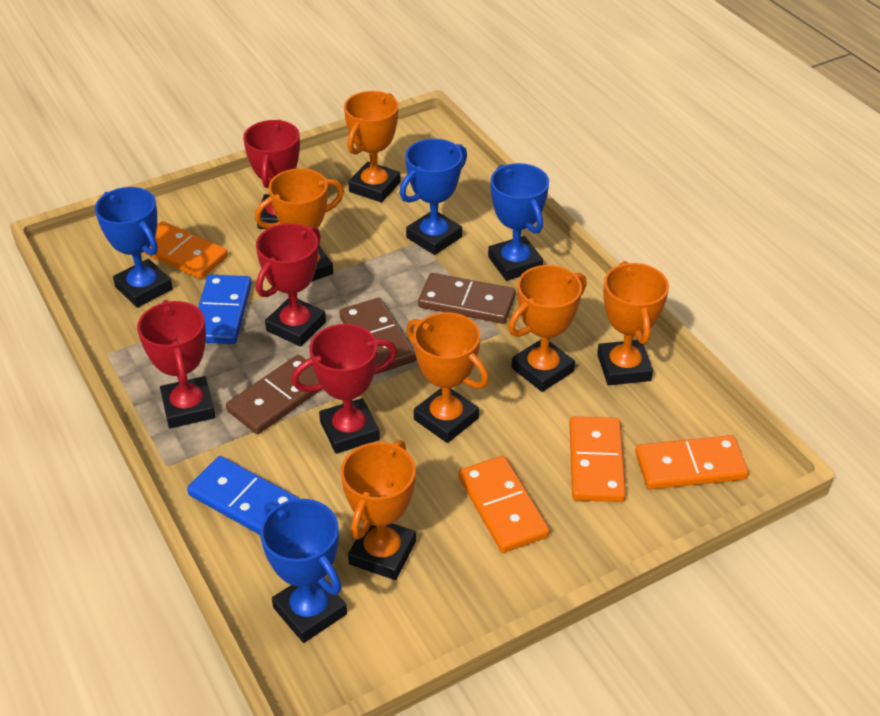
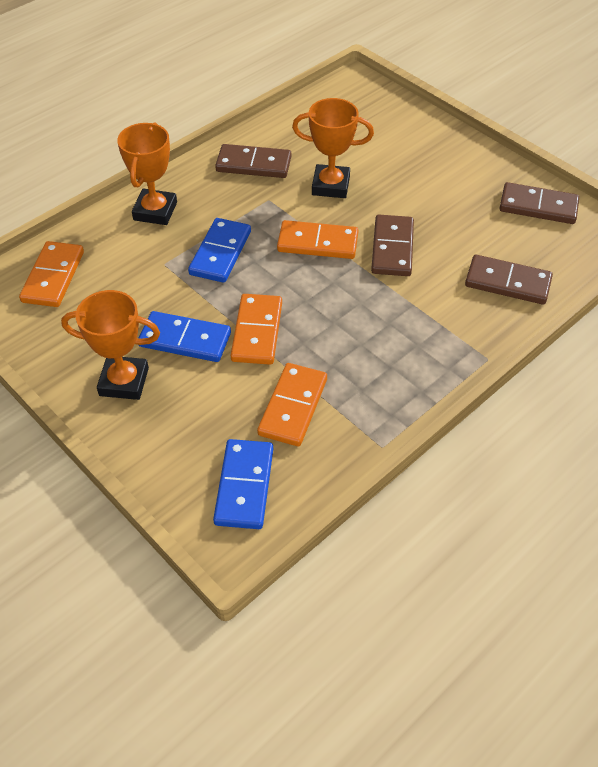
blue domino: [187,456,300,535] [198,275,252,344] = 2 -> [139,311,231,362] [188,218,251,283] [213,439,273,529] = 3
blue trophy: [95,187,173,307] [260,499,347,643] [400,139,467,255] [488,163,549,281] = 4 -> none = 0
brown domino: [226,355,321,434] [339,298,417,374] [418,273,516,324] = 3 -> [215,144,291,178] [371,215,414,276] [465,255,553,305] [500,182,579,224] = 4
orange trophy: [255,168,344,282] [341,440,416,580] [344,91,401,202] [406,312,489,443] [508,265,587,392] [597,261,669,385] = 6 -> [61,290,160,400] [117,122,177,225] [292,98,374,198] = 3
red trophy: [137,300,216,428] [243,120,300,229] [256,223,326,347] [291,324,397,454] = 4 -> none = 0

